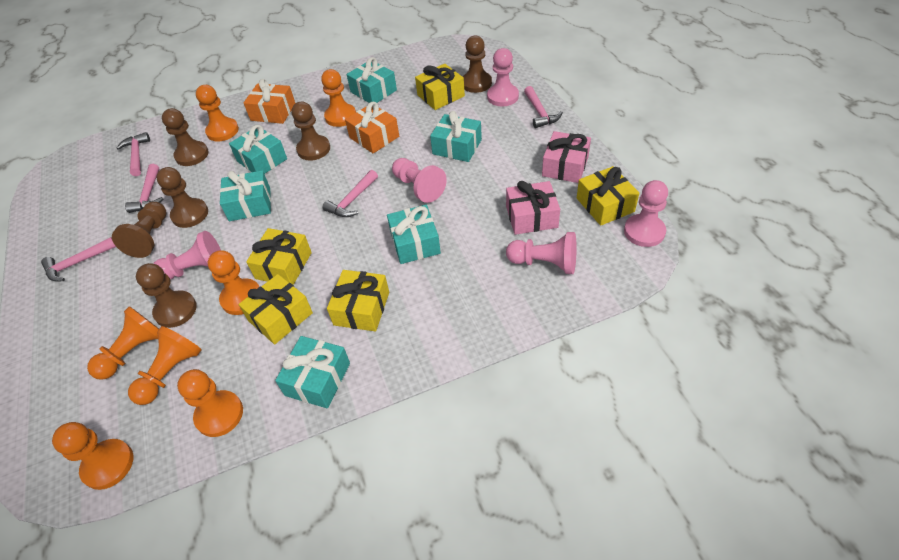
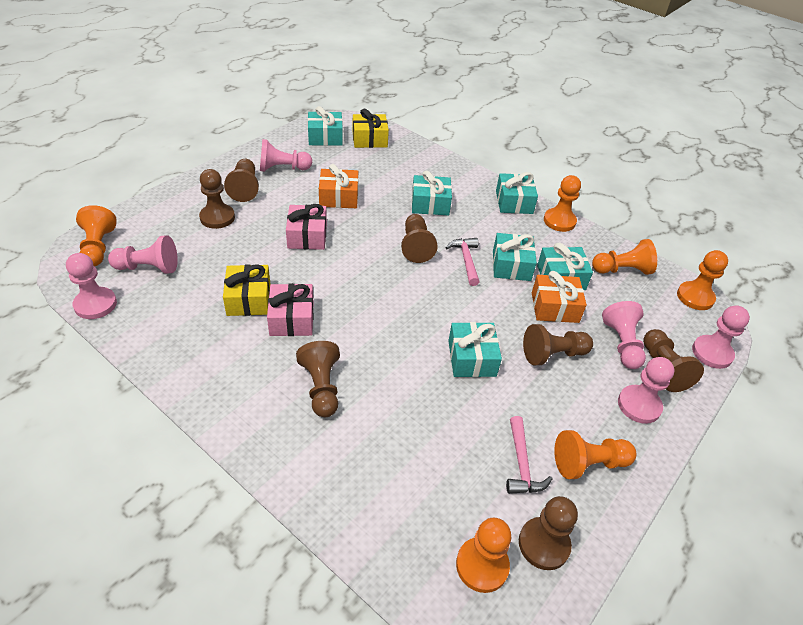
brown pawn: [112,202,167,258] [136,263,197,328] [156,167,208,228] [162,108,208,166] [292,102,330,161] [463,35,492,93] = 6 -> [199,169,235,229] [224,159,259,202] [296,341,340,417] [401,214,438,263] [519,496,578,570] [523,324,593,365] [643,329,704,392] = 7
orange pawn: [52,422,133,490] [87,306,159,380] [128,326,202,405] [177,369,243,437] [196,85,239,142] [208,250,260,315] [321,69,356,127] = 7 -> [76,205,117,267] [456,518,511,593] [544,175,581,232] [554,430,636,479] [592,239,657,275] [677,250,728,310] = 6
pink hammer: [41,237,116,282] [116,132,150,176] [125,164,164,213] [323,170,378,217] [524,86,563,128] = 5 -> [446,238,479,286] [506,416,552,494] = 2
pink pawn: [153,231,221,280] [392,158,447,203] [487,48,519,106] [506,232,577,274] [624,180,668,247] = 5 -> [66,253,117,319] [108,235,178,274] [260,139,312,172] [602,301,646,369] [618,357,674,424] [692,305,750,369] = 6
yellow gift: [238,274,313,344] [246,228,312,285] [327,270,389,331] [415,64,465,110] [577,166,639,226] = 5 -> [223,264,270,316] [352,109,389,148] = 2

